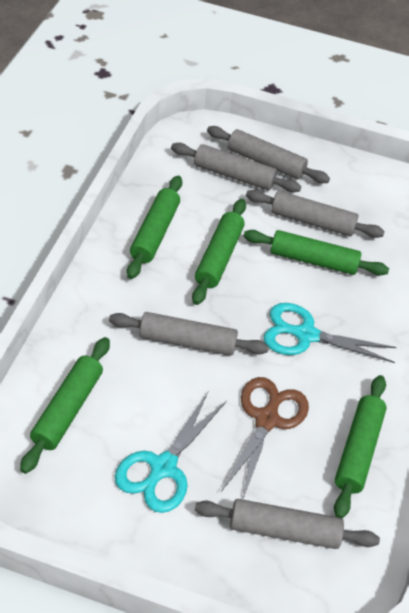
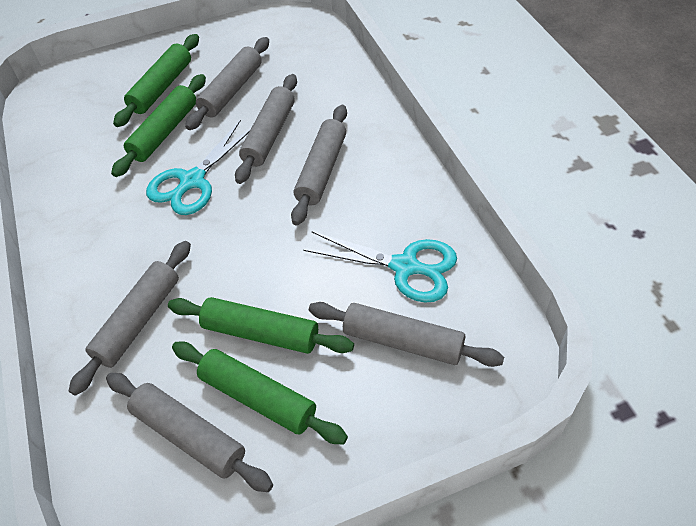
brown scissors: [220,377,309,499] = 1 -> none = 0
green rolling pin: [20,337,110,474] [127,176,182,279] [192,199,246,305] [243,230,389,275] [334,375,387,519] = 5 -> [111,74,206,177] [113,34,199,127] [168,297,354,354] [172,341,348,444] = 4
grey rolling pin: [109,312,269,356] [171,143,301,192] [195,499,380,549] [207,126,330,183] [246,190,385,238] = 5 -> [69,241,191,396] [106,373,273,492] [185,37,269,130] [235,74,297,184] [291,105,347,225] [309,302,504,367] = 6

